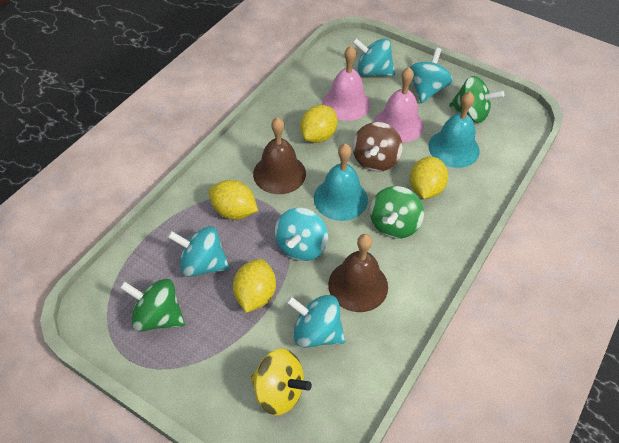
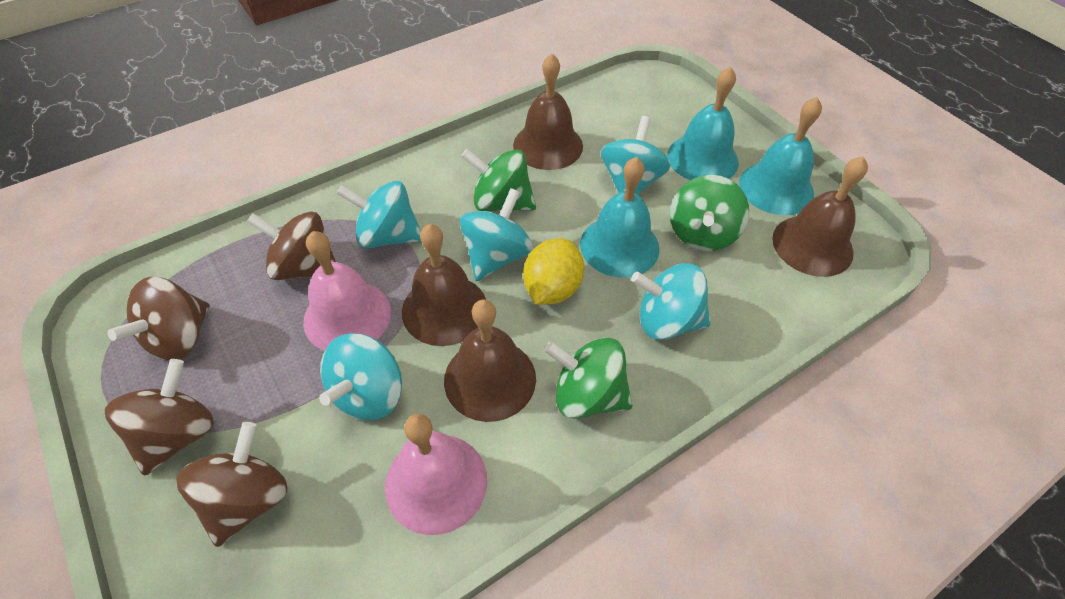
brown bell: [253,117,306,194] [328,234,388,312] = 2 -> [402,224,486,346] [444,300,536,422] [513,53,583,170] [772,156,868,277] = 4
brown spinning top: [353,122,403,172] = 1 -> [105,359,214,476] [107,277,210,361] [176,422,287,547] [247,212,336,280] = 4
turquoise bell: [314,143,368,221] [428,92,480,168] = 2 -> [580,157,660,278] [667,67,739,180] [739,97,822,215] = 3
yellow lemon: [209,180,258,220] [233,259,276,313] [300,105,338,143] [410,156,448,199] = 4 -> [523,239,584,305] = 1
yellow spinning top: [250,349,312,415] = 1 -> none = 0

